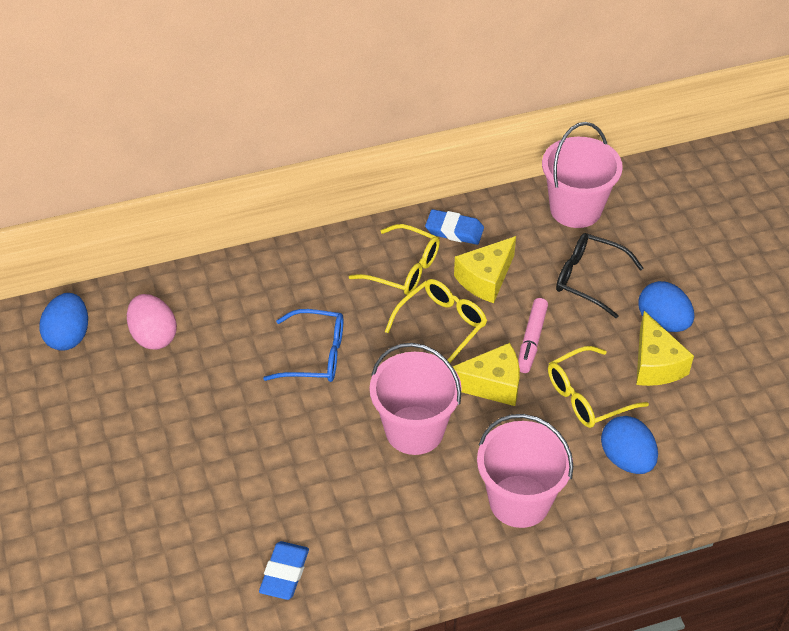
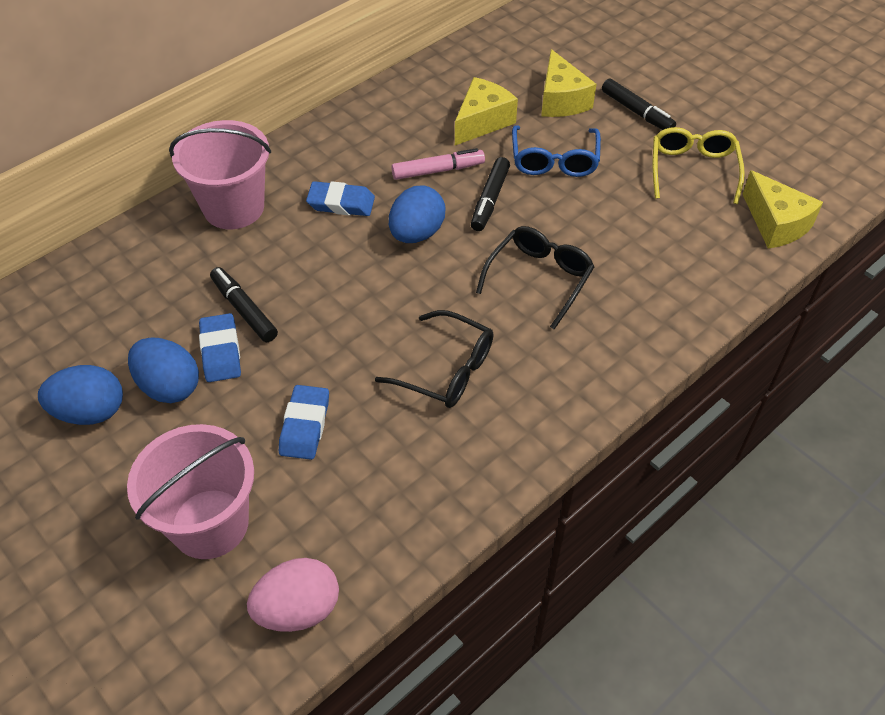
black glasses: [556,233,643,319] = 1 -> [375,310,493,408] [476,226,594,329] = 2
black marker: none = 0 -> [210,267,278,342] [471,157,510,231] [602,79,676,130] = 3
blue eraser: [259,541,309,600] [425,209,484,245] = 2 -> [199,313,241,382] [279,385,329,460] [306,181,375,216] = 3
pink bucket: [370,343,462,455] [477,414,574,528] [542,122,623,228] = 3 -> [127,424,254,559] [169,120,271,229] = 2
yellow glasses: [349,224,440,296] [385,279,487,363] [548,346,649,428] = 3 -> [653,127,745,204] = 1

